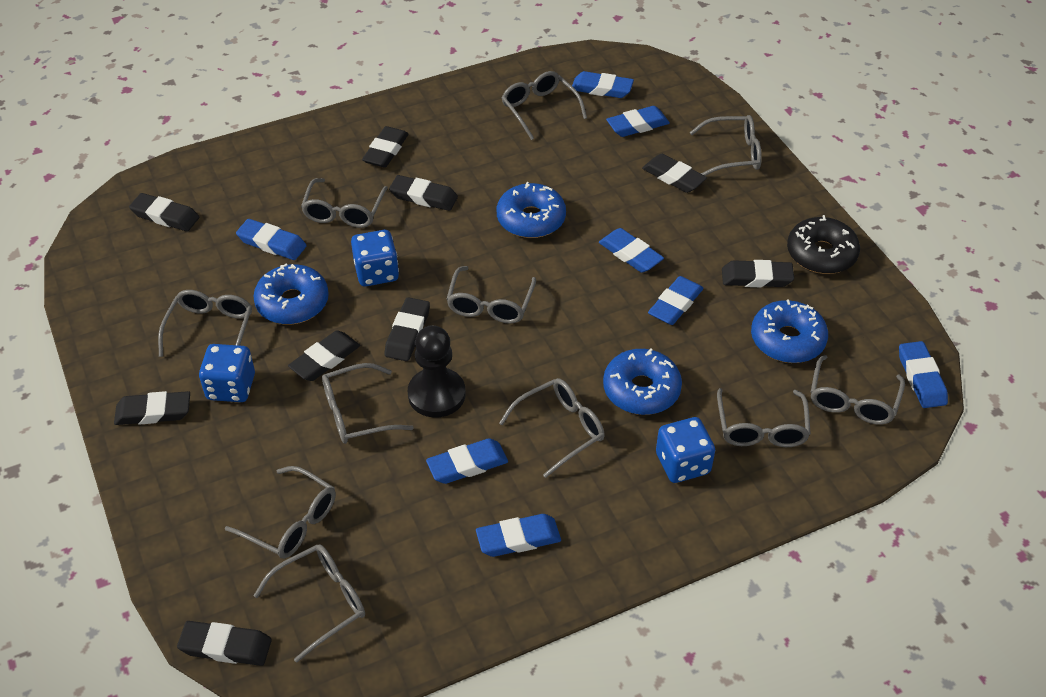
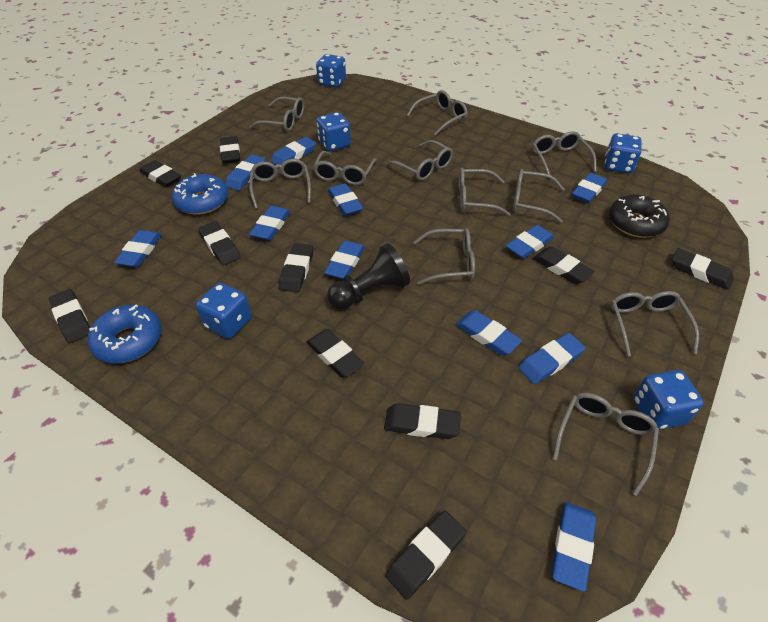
black eraser: [114,391,190,425] [129,193,199,231] [177,621,272,666] [288,331,360,381] [362,126,409,167] [384,297,430,361] [389,175,458,211] [642,154,707,193] [722,260,794,287] = 9 -> [49,289,90,343] [139,160,181,187] [198,221,241,266] [220,136,240,163] [279,243,313,292] [306,329,365,378] [384,403,461,439] [385,510,466,600] [533,246,595,284] [672,248,734,290] = 10
blue dice: [199,344,255,402] [351,230,399,286] [656,417,715,483] = 3 -> [196,283,252,339] [316,54,346,87] [316,112,351,151] [605,133,642,174] [633,370,704,430] = 5
blue donut: [253,264,329,325] [497,182,566,238] [603,349,682,415] [751,299,828,363] = 4 -> [87,304,162,363] [172,173,228,215] = 2
blue eraser: [236,219,307,260] [426,438,508,484] [476,514,561,557] [572,71,634,98] [599,228,664,273] [606,106,670,137] [648,276,704,325] [899,341,948,408] = 8 -> [114,230,162,267] [225,154,265,191] [249,206,291,240] [271,137,316,165] [324,240,365,279] [328,183,363,216] [455,310,522,355] [506,225,554,259] [519,333,586,384] [551,502,596,592] [572,173,607,203] = 11

